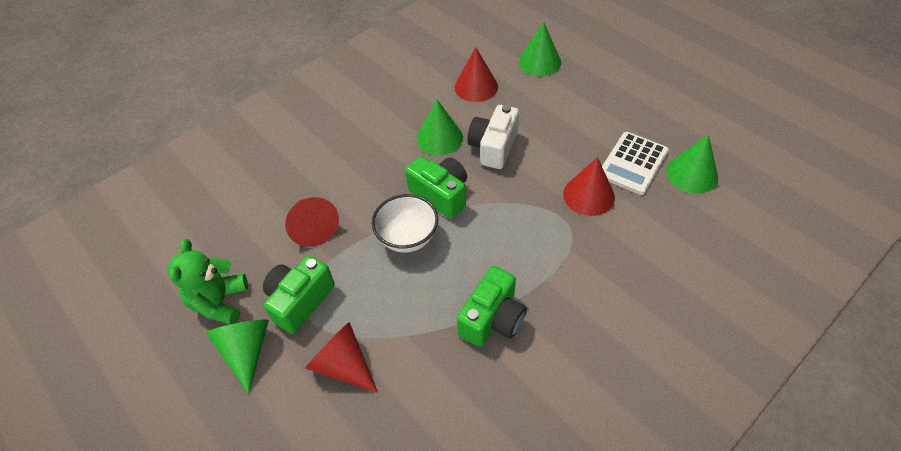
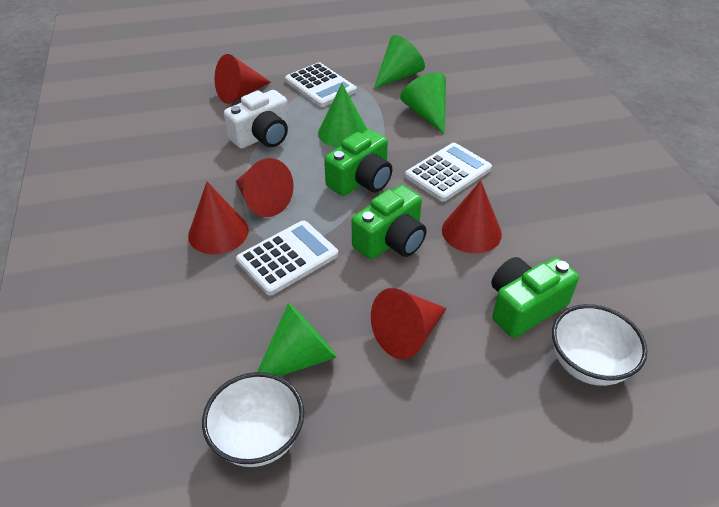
green teddy bear: [168,239,248,324] = 1 -> none = 0
red cone: [285,197,339,247] [305,322,378,393] [455,47,498,102] [563,157,615,216] = 4 -> [188,182,248,254] [215,54,271,104] [236,158,293,217] [371,288,447,359] [442,181,502,253] = 5
white bowl: [372,194,438,253] = 1 -> [202,372,304,467] [552,304,647,386] = 2
white calculator: [602,132,669,195] = 1 -> [236,220,338,295] [285,62,357,107] [405,143,492,202] = 3

